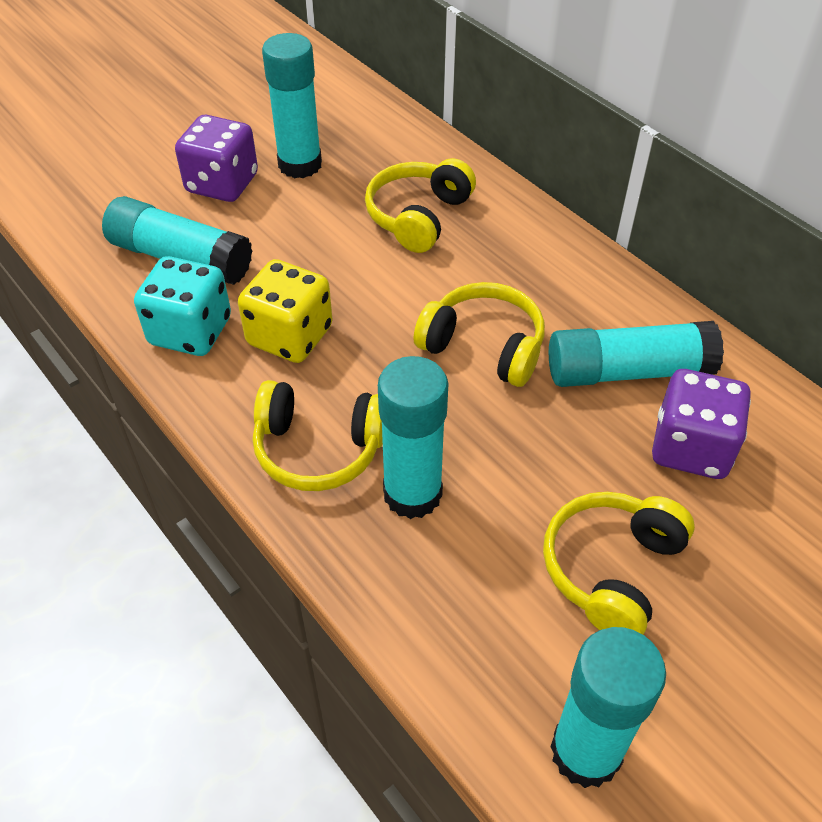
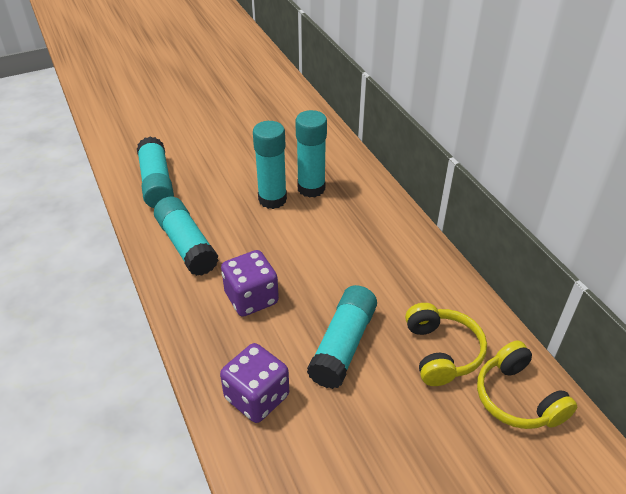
turquoise dice: [134,256,231,356] = 1 -> none = 0
yellow dice: [238,259,333,363] = 1 -> none = 0
yellow headphones: [253,380,383,491] [365,158,476,253] [413,282,545,387] [543,492,695,634] = 4 -> [405,303,487,386] [477,340,577,429] = 2

